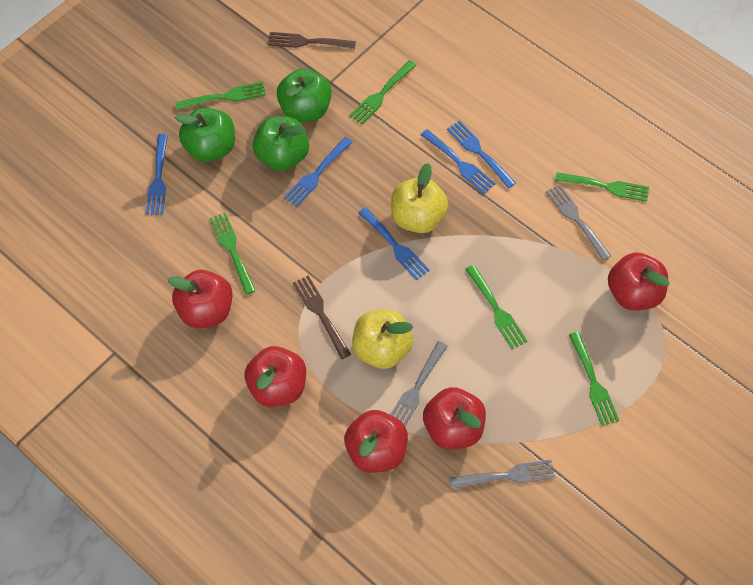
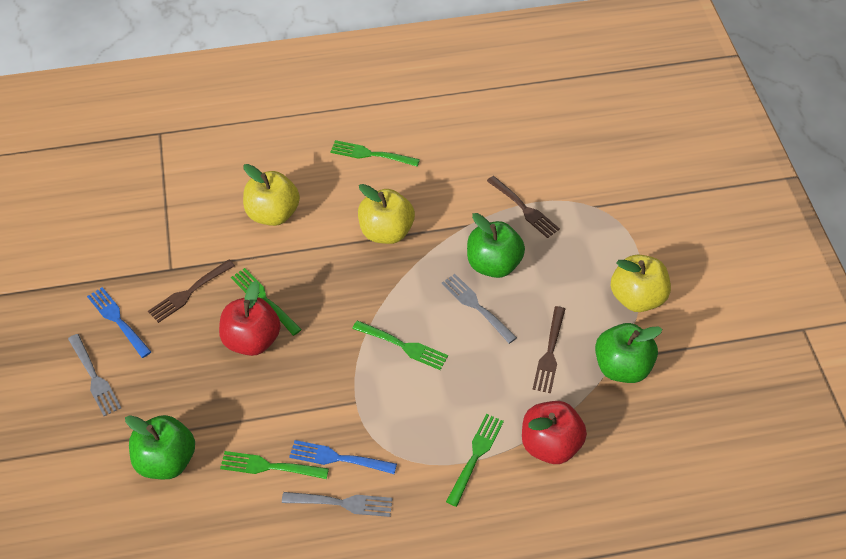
blue fork: [146,134,168,215] [284,137,353,207] [358,207,430,281] [421,129,496,194] [447,120,516,188] = 5 -> [87,287,151,358] [289,440,397,474] = 2
brown fork: [268,32,356,49] [293,275,351,359] = 2 -> [148,260,235,323] [487,176,560,238] [532,306,565,393] = 3
green fork: [175,81,266,110] [209,213,256,295] [350,60,417,124] [465,265,527,349] [555,172,649,202] [569,332,619,426] = 6 -> [220,451,329,479] [231,268,302,336] [330,140,420,166] [352,320,448,370] [446,414,504,507] = 5
red apple: [168,270,232,328] [244,346,306,407] [344,410,408,473] [423,387,486,449] [608,252,670,310] = 5 -> [219,281,281,356] [522,401,587,464] = 2
yellow apple: [352,309,413,369] [391,163,448,233] = 2 -> [243,164,300,226] [358,184,415,244] [611,255,671,312] = 3

